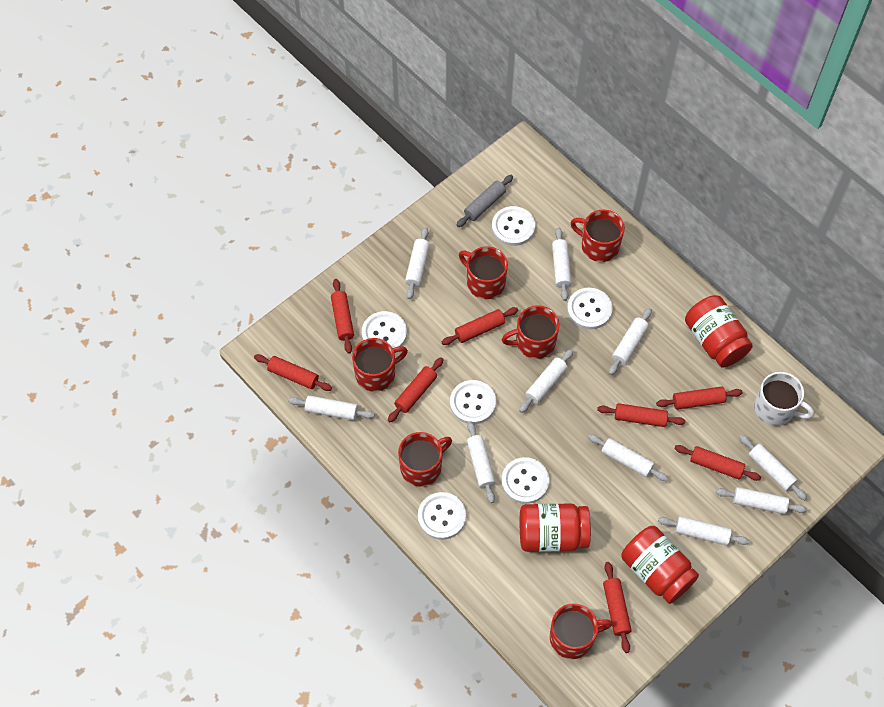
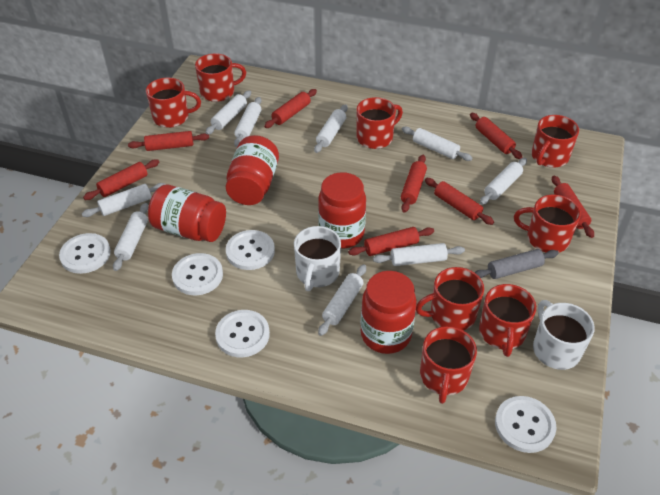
red jar: [520,503,591,552] [621,526,699,604] [685,295,753,367] = 3 -> [148,185,226,242] [226,135,279,205] [318,172,366,248] [361,271,417,354] = 4
red mug: [352,338,408,392] [398,432,452,487] [459,246,508,299] [501,305,559,359] [550,603,612,659] [570,210,625,262] = 6 -> [146,78,201,128] [195,53,246,102] [356,97,403,149] [416,267,484,330] [420,326,477,404] [479,284,536,357] [514,195,581,253] [531,115,579,168] = 8
white button: [362,311,407,348] [418,492,466,540] [450,380,496,424] [492,206,535,246] [501,457,549,504] [567,288,613,329] = 6 -> [59,233,111,274] [172,253,223,295] [215,310,270,357] [226,230,275,270] [495,396,556,453] = 5
white mug: [754,372,814,426] = 1 -> [294,226,341,291] [533,300,595,370] = 2
white rolling pin: [288,395,375,420] [405,227,430,299] [467,421,495,503] [519,349,573,413] [552,227,571,301] [588,434,668,481] [609,308,652,375] [658,516,749,546] [716,487,807,514] [739,435,807,500] = 10 -> [81,183,166,217] [113,203,148,271] [205,90,251,135] [234,97,262,147] [314,104,348,153] [318,264,366,336] [373,243,465,266] [402,127,473,161] [480,158,527,205] = 9

